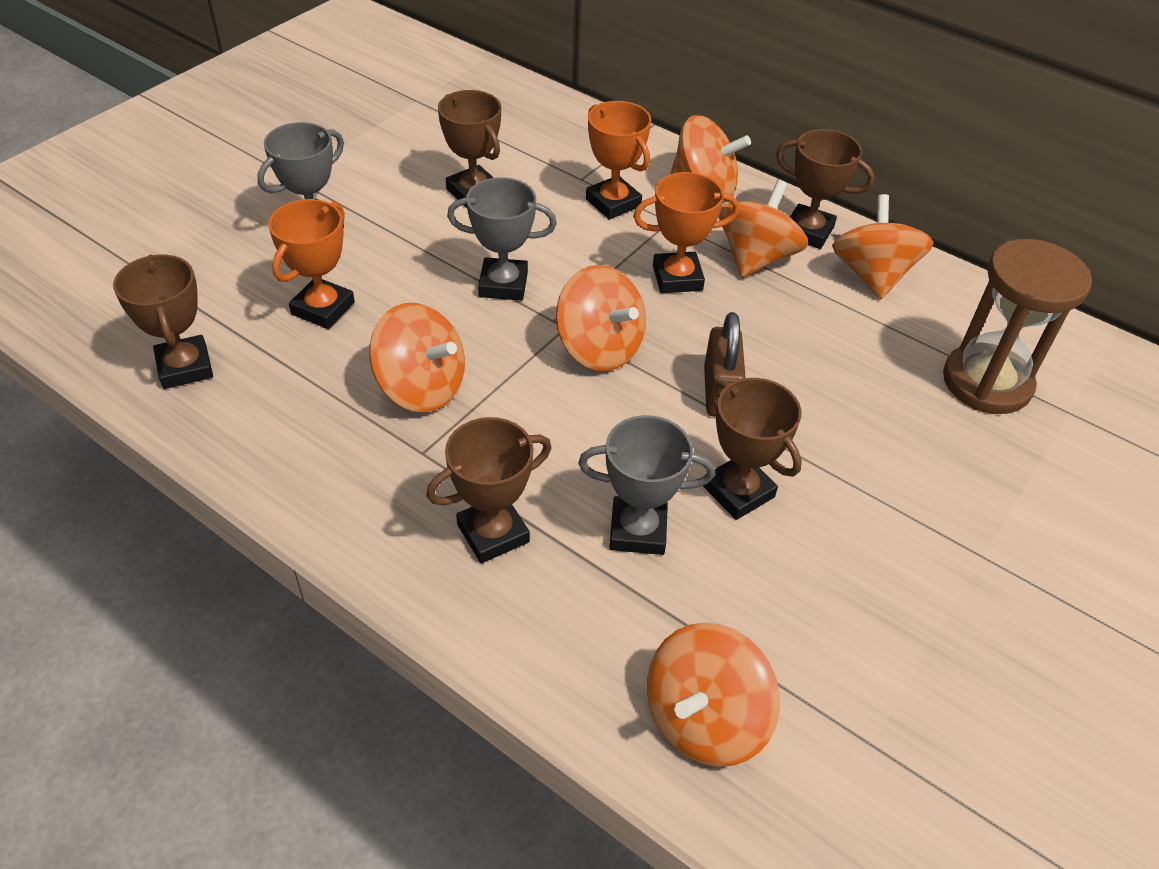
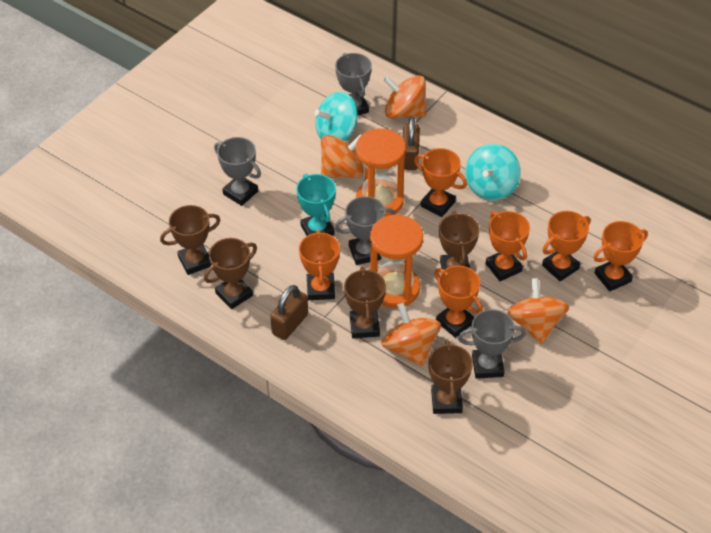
brown hourglass: [943,239,1092,414] = 1 -> none = 0
brown padlock: [704,312,746,417] = 1 -> [270,285,308,340] [403,117,420,170] = 2
grey trophy: [257,122,344,228] [447,177,557,301] [578,415,715,555] = 3 -> [214,137,261,206] [334,196,396,265] [335,53,372,115] [458,309,526,379] = 4
orange hourglass: none = 0 -> [356,128,406,216] [370,215,423,308] = 2
orange spinning top: [369,303,465,413] [556,265,646,371] [647,622,780,767] [670,115,751,201] [718,180,808,277] [832,194,933,299] = 6 -> [321,134,364,178] [381,302,441,366] [383,75,426,118] [507,278,569,344] = 4
orange trophy: [268,199,355,329] [586,101,651,220] [633,172,739,293] = 3 -> [299,230,340,300] [414,148,467,217] [434,266,483,338] [486,211,530,281] [542,211,591,281] [593,221,648,292] = 6
turquoise spinning top: none = 0 -> [315,92,358,141] [466,144,521,200] = 2
turquoise trophy: none = 0 -> [296,174,336,236] = 1

